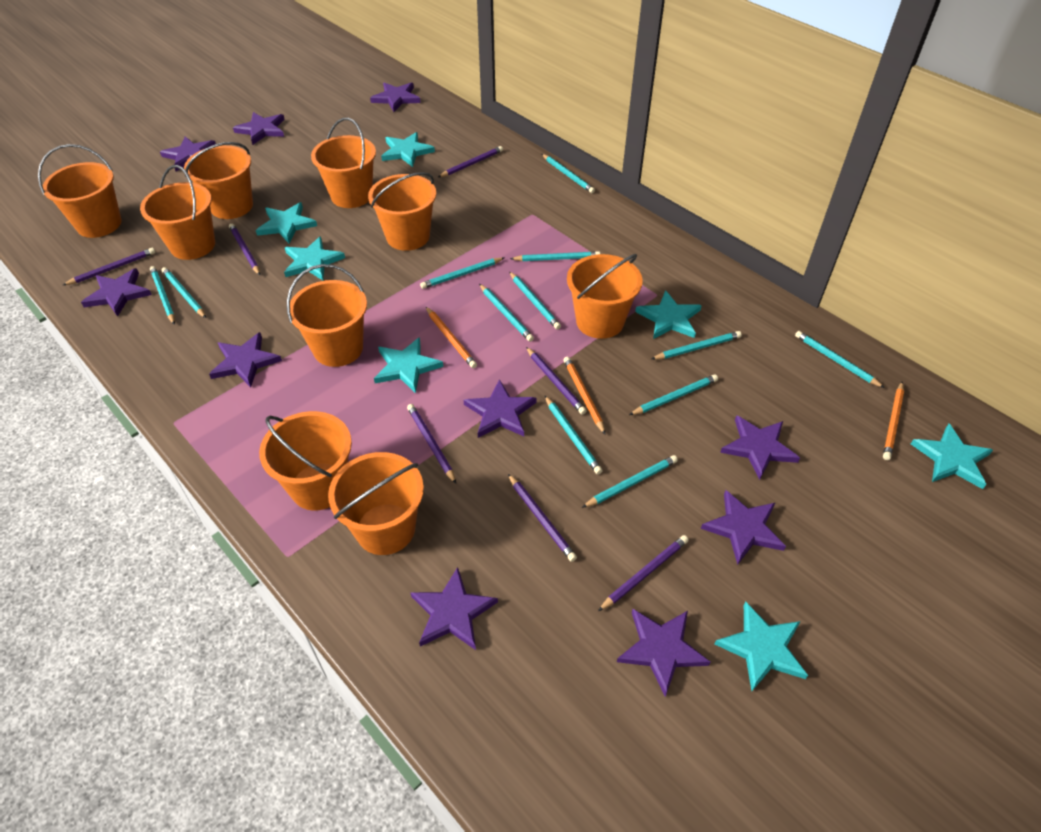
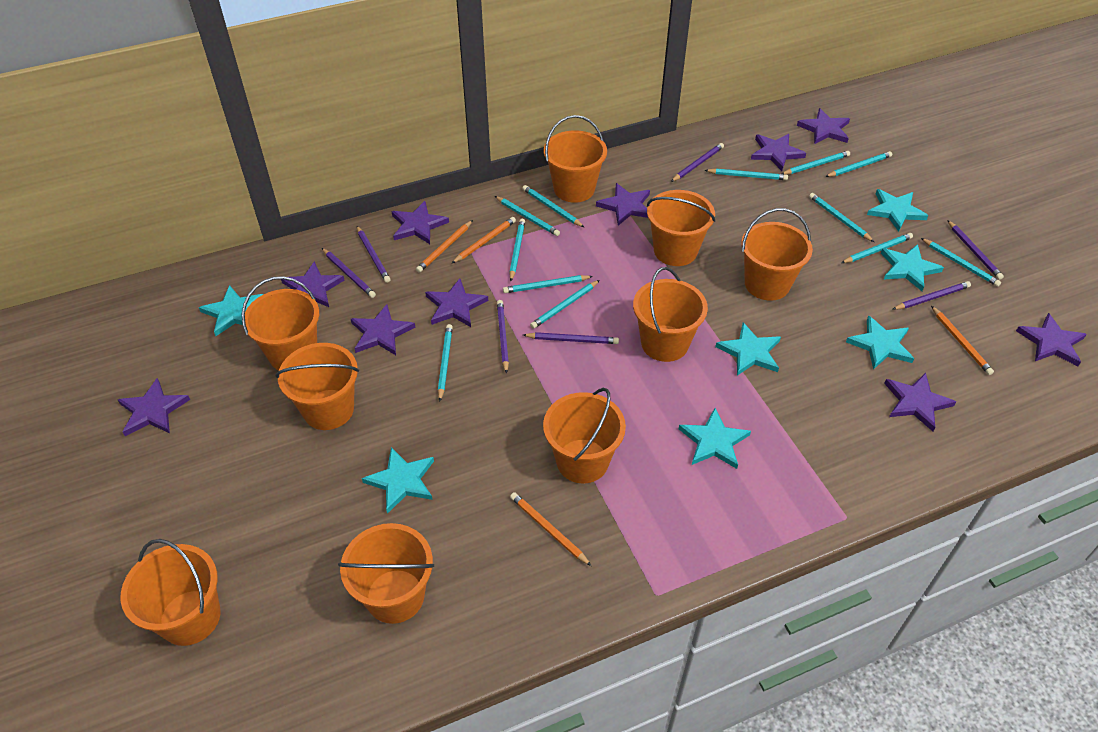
orange pencil: [426,307,477,368] [563,357,605,434] [883,382,904,460] = 3 -> [416,220,473,273] [452,217,516,263] [510,492,591,566] [931,306,994,375] = 4

